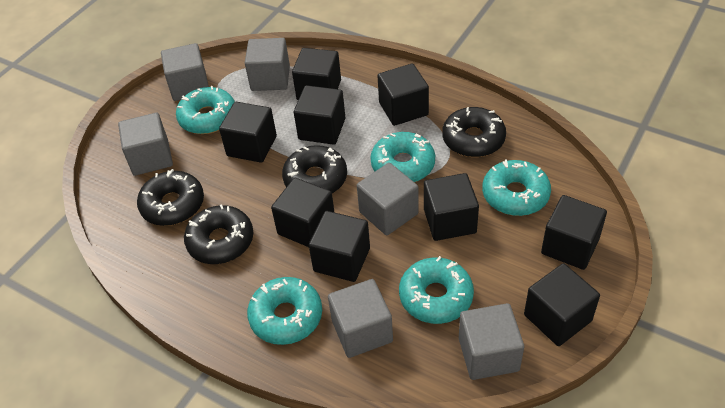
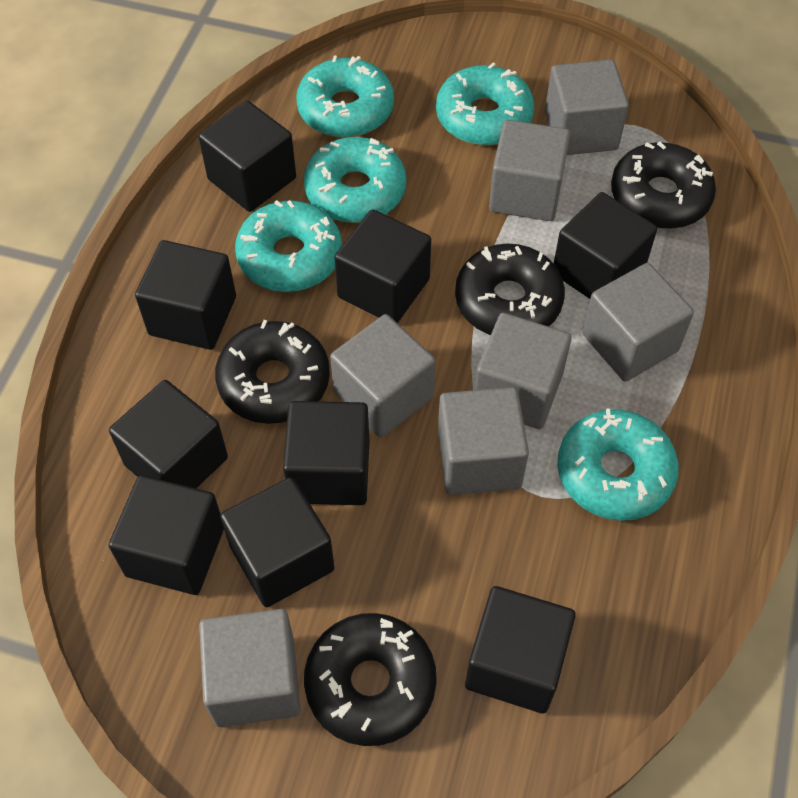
grey cube: [118,113,173,176] [161,43,209,101] [245,38,290,91] [328,279,393,358] [357,163,419,236] [459,303,524,380] = 6 -> [199,609,301,727] [330,314,436,438] [438,387,529,495] [475,313,572,429] [489,120,570,221] [545,59,629,155] [582,263,694,382] = 7

